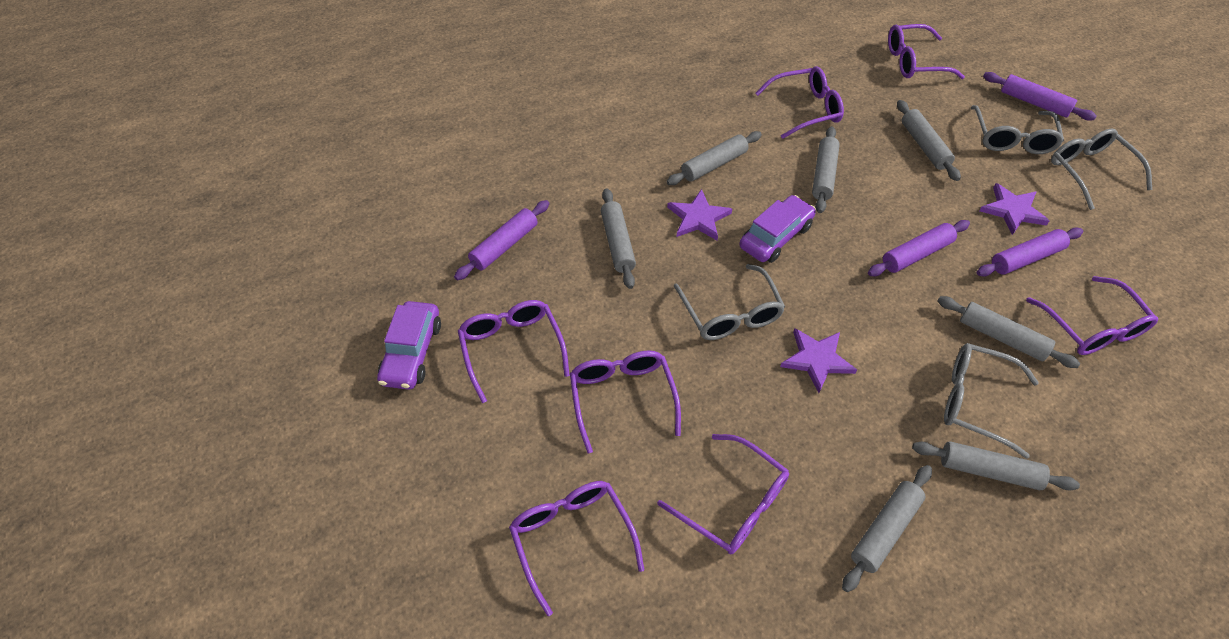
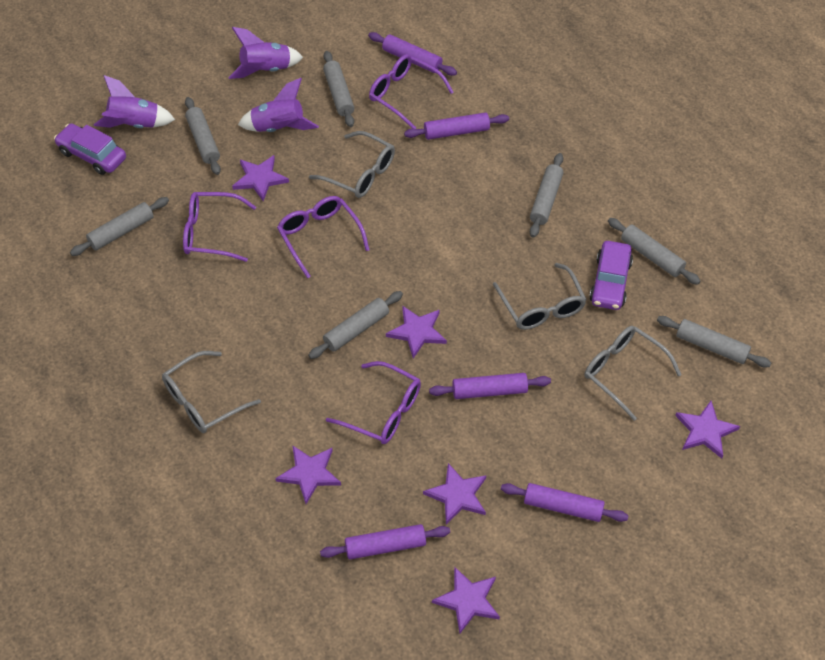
purple glasses: [458,300,570,403] [509,481,645,616] [570,350,681,453] [657,434,789,554] [755,66,844,139] [888,24,965,79] [1026,276,1158,355] = 7 -> [183,192,256,262] [277,196,370,279] [326,361,421,444] [369,54,453,129] = 4
purple rocket: none = 0 -> [94,75,175,128] [228,27,303,79] [238,78,319,132] = 3
purple rolling pin: [454,200,549,280] [868,220,970,276] [977,227,1083,277] [983,72,1097,121] = 4 -> [320,524,450,559] [368,32,457,76] [404,112,509,140] [429,373,551,399] [501,483,628,522] = 5
purple star: [667,189,732,240] [780,328,857,393] [979,183,1049,235] = 3 -> [232,155,289,201] [275,445,341,504] [386,305,447,358] [423,463,486,525] [432,567,500,634] [675,401,740,459] = 6

